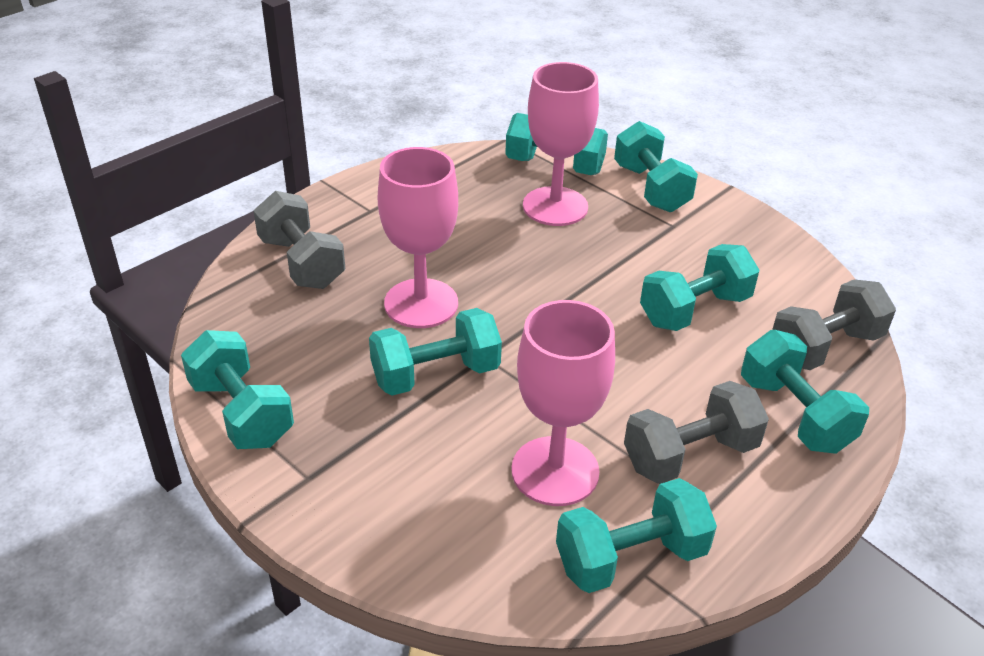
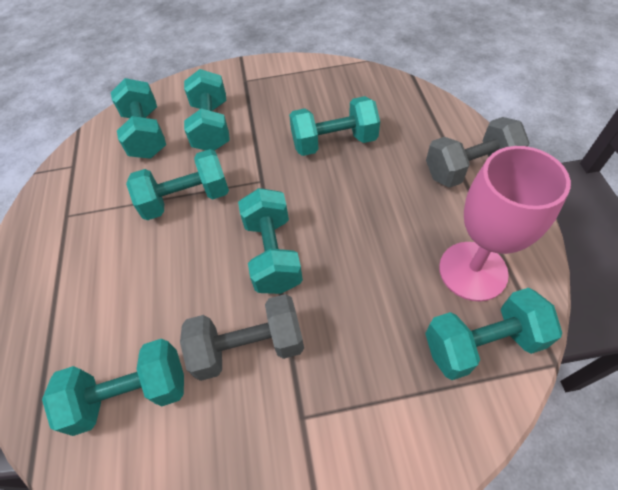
grey dumbbell: [253,191,345,289] [624,381,769,484] [772,279,896,370] = 3 -> [180,294,304,381] [426,117,530,188] = 2
pink goblet: [378,147,458,328] [511,300,615,506] [523,62,599,226] = 3 -> [439,146,571,301] = 1

